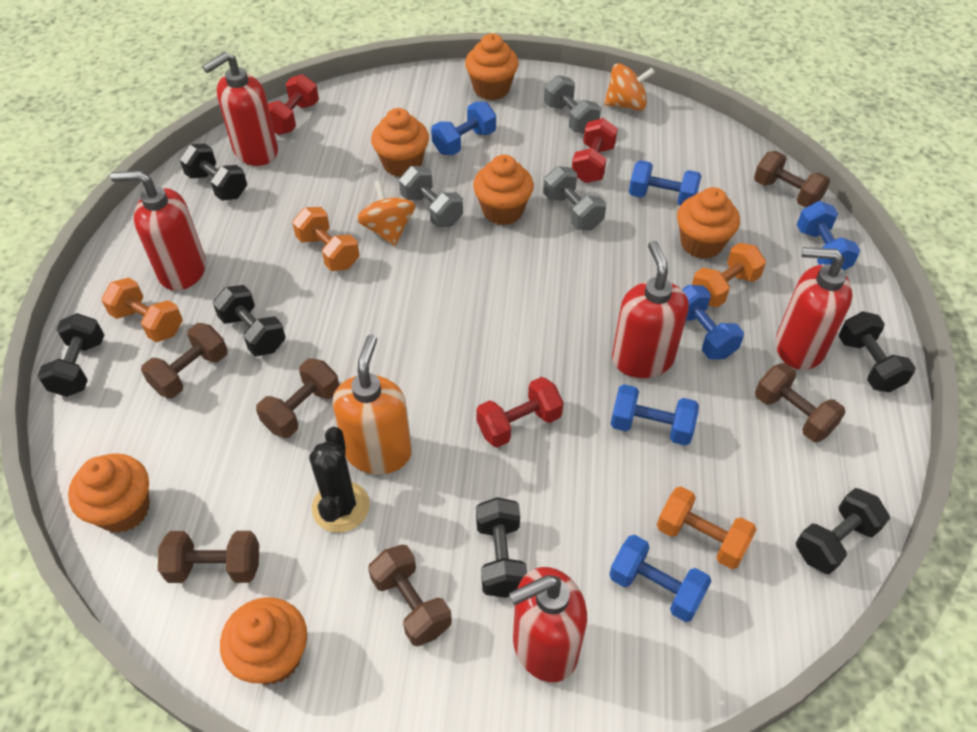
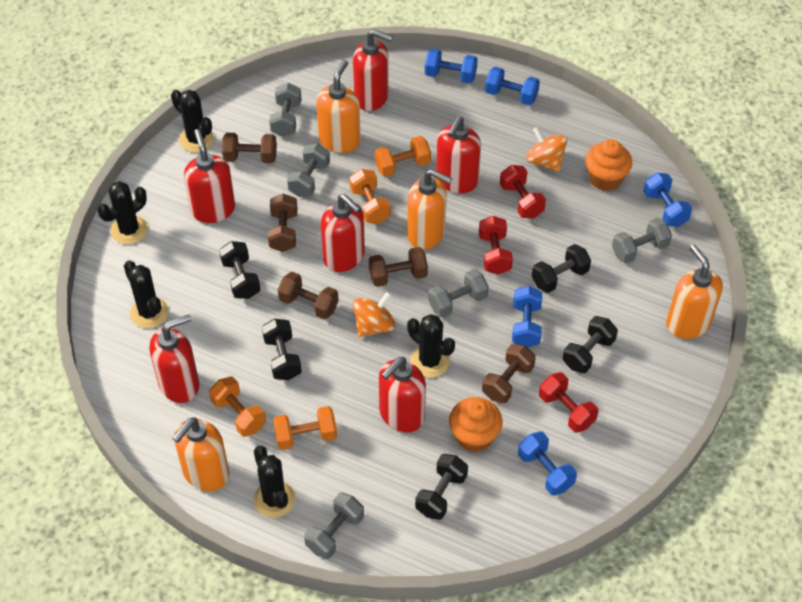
black cactus: [309,427,370,533] = 1 -> [97,181,148,244] [124,260,168,328] [171,90,214,152] [254,446,295,518] [407,314,455,378] = 5
black dumbbell: [37,313,104,397] [180,144,247,201] [213,285,286,356] [476,497,527,598] [796,488,890,574] [839,311,916,392] = 6 -> [219,241,260,299] [262,319,302,380] [415,454,468,520] [532,244,591,293] [563,316,618,373] = 5
blue dumbbell: [431,102,496,155] [609,535,711,622] [611,384,699,446] [629,160,702,206] [682,285,744,360] [797,201,860,270] = 6 -> [425,49,478,83] [485,67,540,105] [512,286,542,347] [518,431,577,495] [643,173,692,227] = 5
brown dumbbell: [141,323,228,398] [158,531,259,583] [256,358,340,438] [368,545,452,646] [754,151,830,208] [755,363,846,442] = 6 -> [222,133,277,163] [268,194,298,252] [278,272,339,319] [369,247,428,287] [482,344,536,403] = 5
grey dumbbell: [399,166,463,227] [543,166,606,230] [544,75,601,133] = 3 -> [269,83,301,137] [287,143,330,197] [304,493,364,559] [428,269,489,318] [612,218,672,263] = 5
orange cupcake: [68,453,150,533] [220,597,307,685] [371,108,429,177] [465,34,519,100] [473,154,534,225] [677,187,740,259] = 6 -> [449,397,502,452] [585,139,632,191] = 2
orange soap dispenser: [333,335,412,474] = 1 -> [172,417,229,491] [316,60,361,153] [407,169,452,250] [666,244,723,339] = 4
red soap dispenser: [110,170,206,291] [202,52,278,166] [509,567,587,682] [612,241,689,378] [776,247,853,370] = 5 -> [150,314,199,403] [184,129,235,223] [321,194,365,272] [353,29,393,111] [379,357,426,432] [436,116,481,193] = 6

